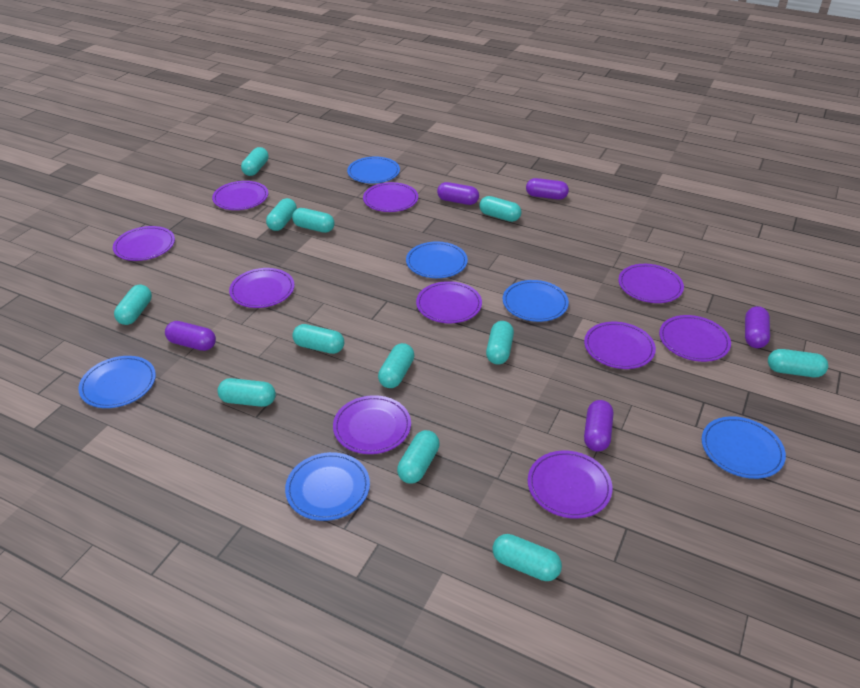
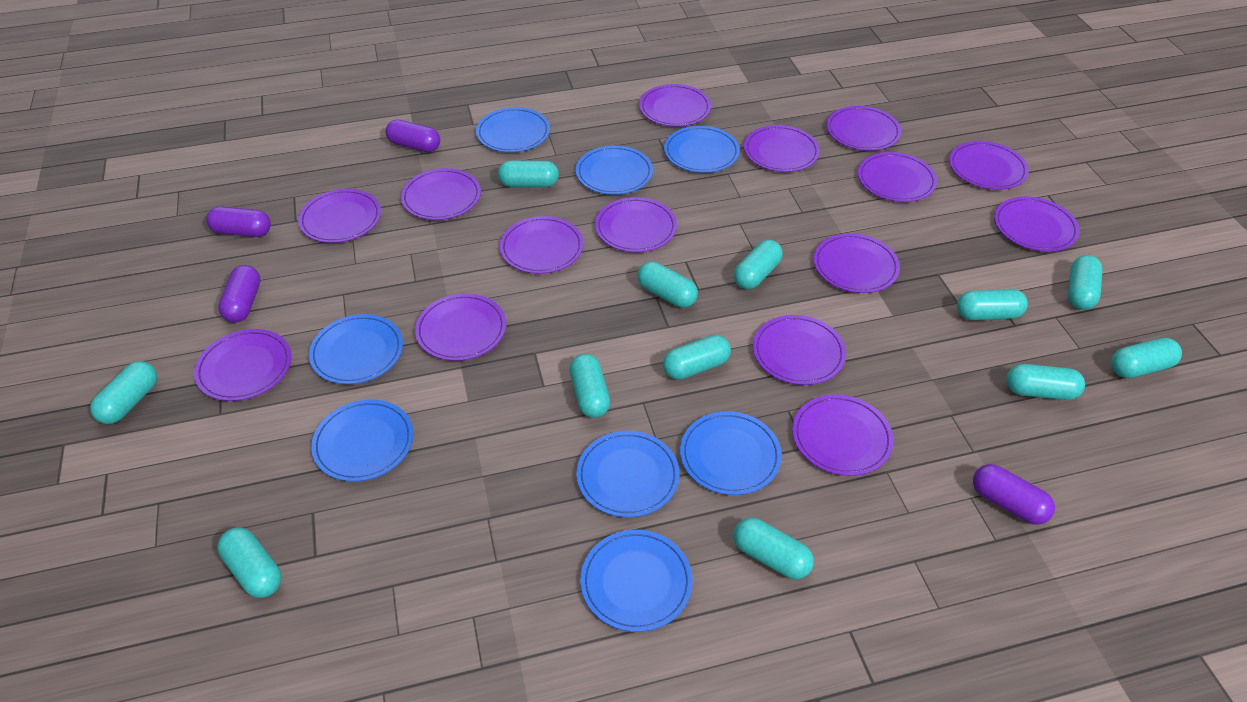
blue plate: [78,356,156,408] [285,452,370,521] [347,156,400,184] [406,242,468,278] [503,280,569,322] [702,416,786,479] = 6 -> [309,314,403,384] [311,399,414,482] [476,107,550,152] [576,146,653,195] [576,431,680,517] [580,530,693,632] [664,126,740,173] [680,411,782,495] = 8
purple capsule: [165,321,216,351] [437,182,479,205] [526,178,569,200] [584,400,613,452] [745,306,770,348] = 5 -> [206,206,271,237] [218,265,261,322] [386,120,440,152] [973,464,1055,525] = 4
purple plate: [113,226,175,261] [212,181,268,210] [229,268,295,308] [333,395,411,454] [363,182,418,212] [416,281,482,323] [528,450,613,519] [584,322,656,369] [618,264,684,303] [659,315,731,362] = 10 -> [194,329,292,401] [298,189,381,243] [401,168,481,220] [415,294,506,361] [500,216,584,274] [595,197,677,252] [639,84,711,127] [744,125,820,172] [753,315,846,385] [792,395,894,476] [813,233,900,293] [826,106,901,151] [858,152,937,202] [949,141,1029,190] [994,197,1080,252] = 15

